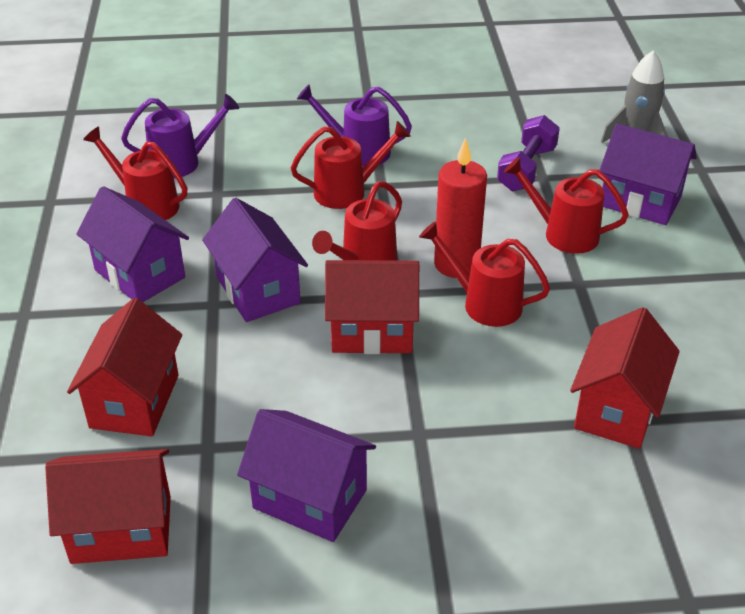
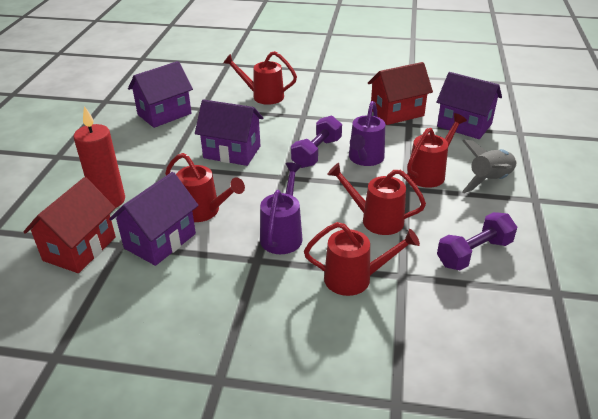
purple dumbbell: [497,115,560,191] = 1 -> [291,115,342,168] [437,212,517,271] = 2
red house: [45,449,171,564] [67,298,182,437] [325,260,419,354] [570,307,680,449] = 4 -> [23,177,116,273] [368,62,433,125] = 2

